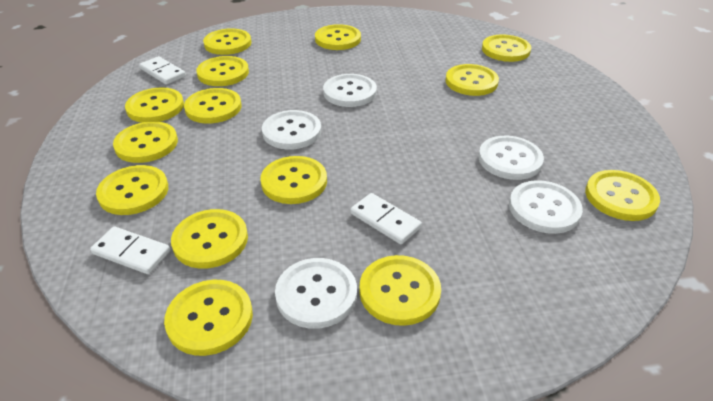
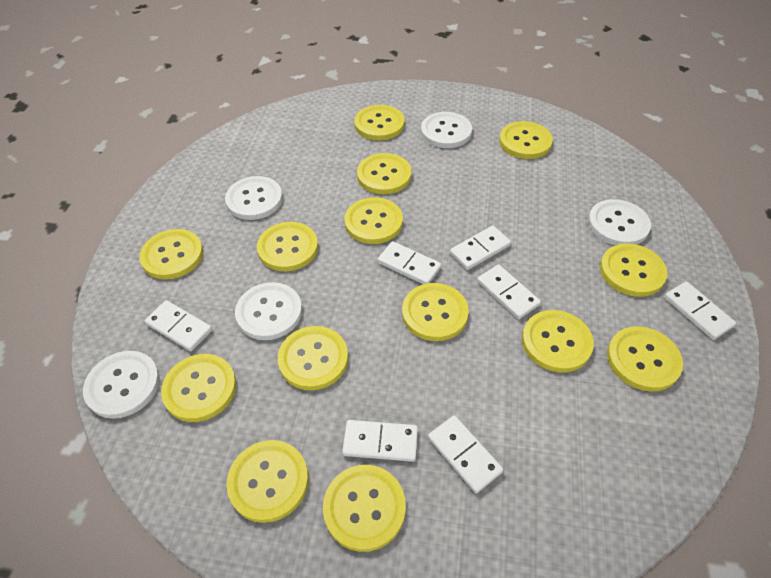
white domino: [90,227,170,274] [139,56,186,85] [350,193,422,244] = 3 -> [145,300,212,351] [342,420,418,462] [378,241,441,284] [428,415,503,493] [450,226,511,270] [477,265,541,319] [664,282,736,340] = 7

